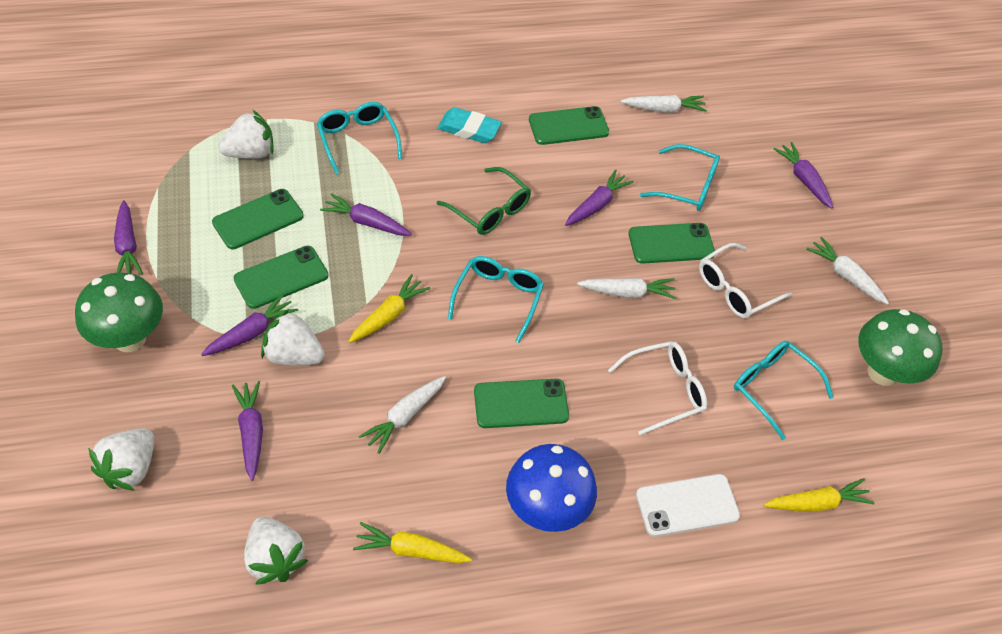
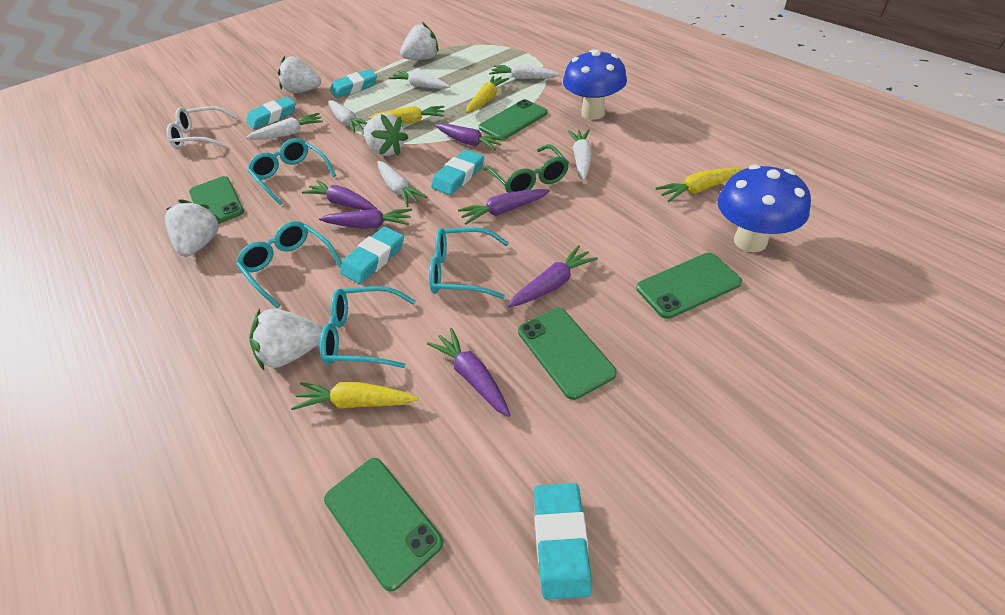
blue mushroom: [506,444,597,532] = 1 -> [563,49,627,120] [717,165,811,252] = 2
green mushroom: [75,272,163,352] [858,309,942,386] = 2 -> none = 0
turquoise eraser: [437,107,502,143] = 1 -> [246,96,296,129] [330,69,377,98] [340,226,404,284] [431,150,484,195] [534,483,592,600] = 5
white carrot: [359,376,446,454] [577,278,677,299] [620,95,707,113] [806,237,889,305] = 4 -> [245,113,323,140] [329,100,368,133] [377,161,427,207] [388,70,450,89] [489,63,560,79] [568,129,592,181] = 6
white glasses: [608,341,707,435] [699,243,792,319] = 2 -> [166,106,238,149] = 1
white phone: [636,474,740,537] = 1 -> none = 0
white strawberry: [88,428,154,491] [218,110,274,159] [244,517,308,585] [261,309,325,366] = 4 -> [165,199,222,257] [249,309,323,370] [278,56,321,93] [364,113,409,156] [400,22,439,60] = 5
yellow carrot: [348,274,430,343] [353,522,472,563] [764,478,875,512] = 3 -> [291,382,418,410] [369,106,444,123] [466,75,509,113] [655,167,745,202] = 4

